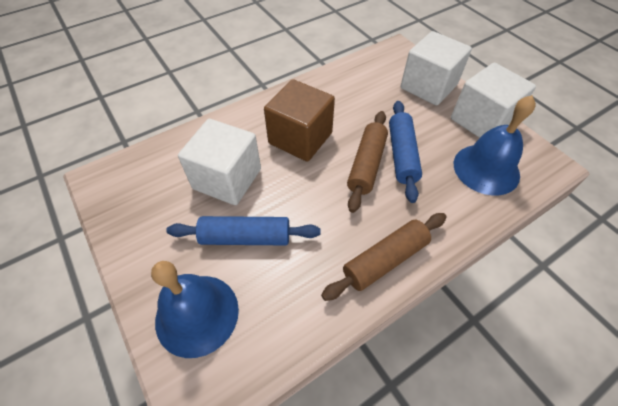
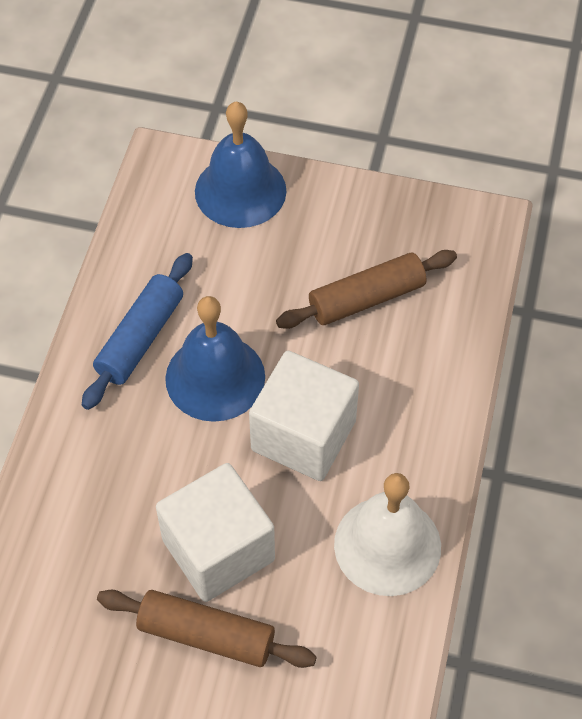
blue rolling pin: [166,216,321,245] [389,101,422,203] = 2 -> [82,253,193,410] = 1
brown cube: [264,79,335,162] = 1 -> none = 0
white bell: none = 0 -> [334,473,441,596] = 1
white cube: [178,119,261,205] [401,31,472,106] [451,63,536,138] = 3 -> [156,463,275,602] [249,351,359,481] = 2

